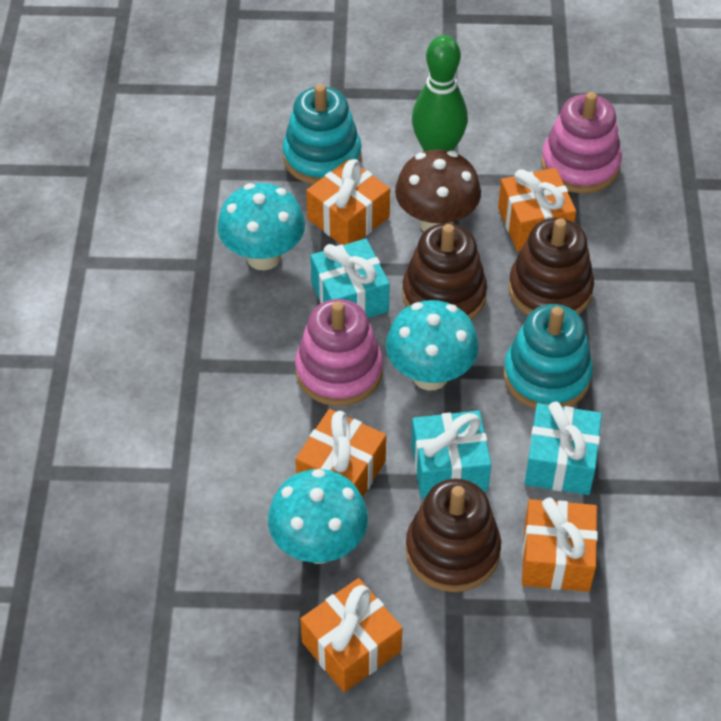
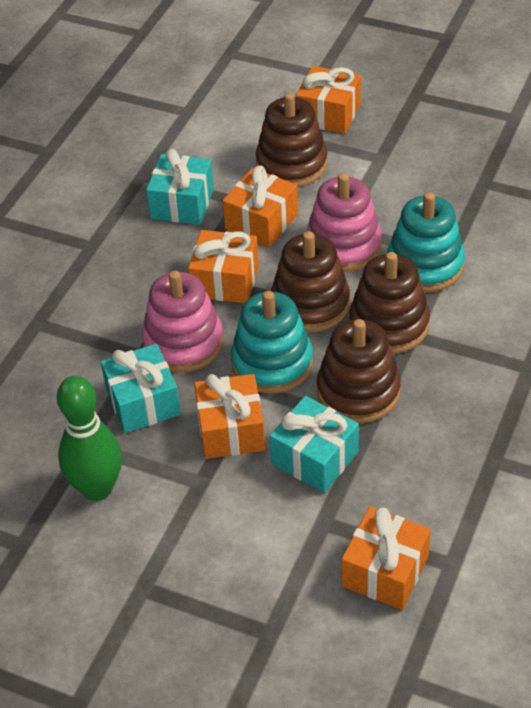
brown mushroom: [395,149,481,232] = 1 -> none = 0
brown stacking toy: [402,223,487,320] [405,479,501,592] [509,218,594,315] = 3 -> [256,92,327,187] [271,231,350,332] [317,319,401,423] [349,252,430,354] = 4
turquoise mushroom: [217,183,305,270] [268,469,368,564] [386,300,479,391] = 3 -> none = 0

